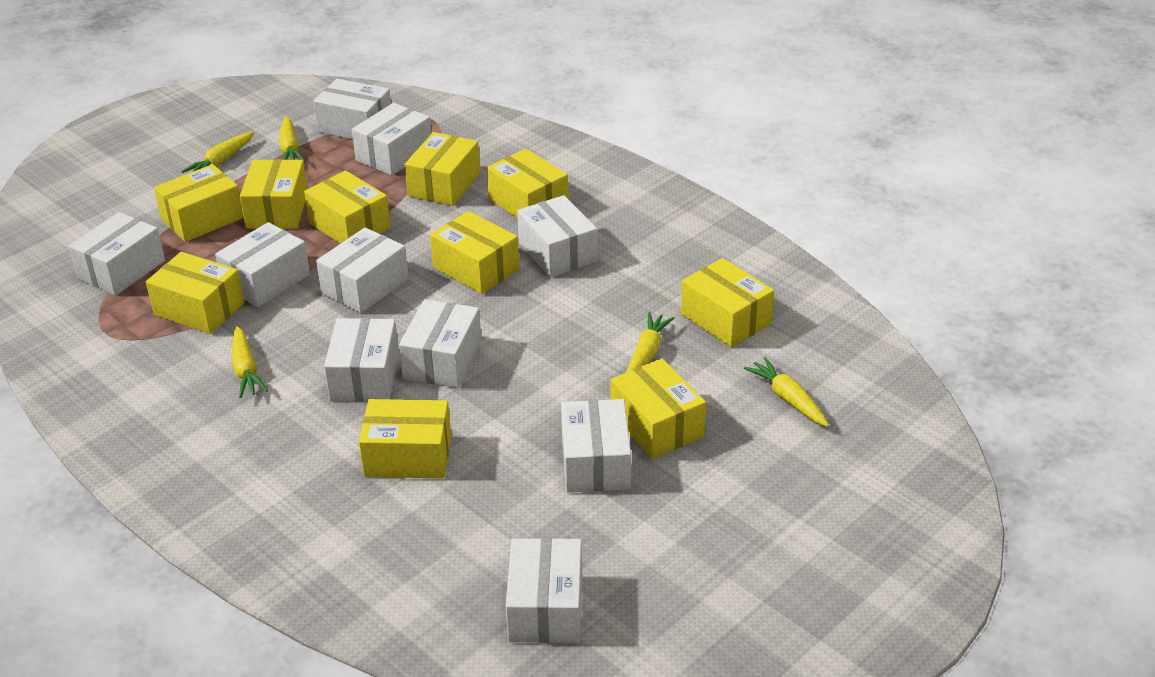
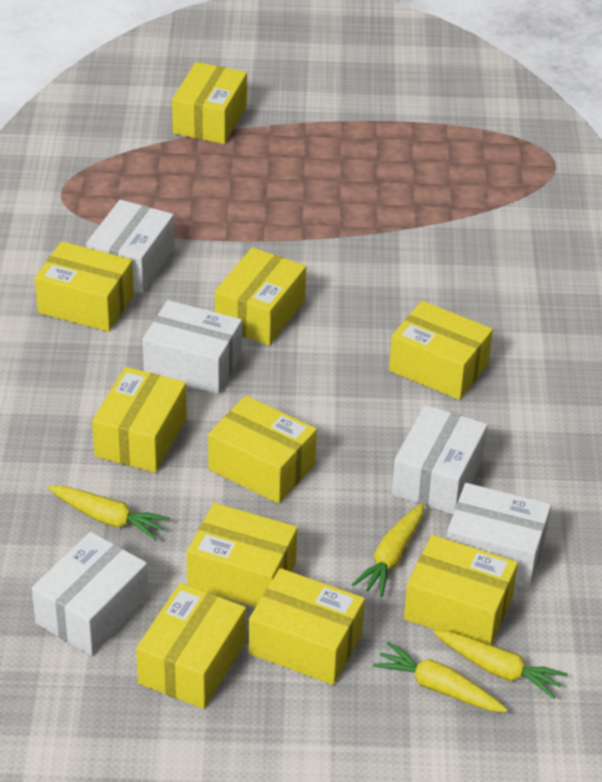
white box: [68,212,165,296] [215,222,310,307] [313,79,391,139] [316,227,409,313] [324,318,399,402] [352,103,432,176] [399,299,482,388] [506,538,582,643] [517,195,598,278] [561,399,631,493] = 10 -> [32,532,149,656] [86,200,175,293] [143,300,242,394] [392,405,488,514] [446,483,551,588] = 5
yellow carrot: [181,132,254,173] [232,326,268,398] [279,116,306,163] [626,312,674,372] [744,357,829,427] = 5 -> [48,486,170,541] [352,503,424,597] [373,642,508,712] [433,630,568,699] = 4

